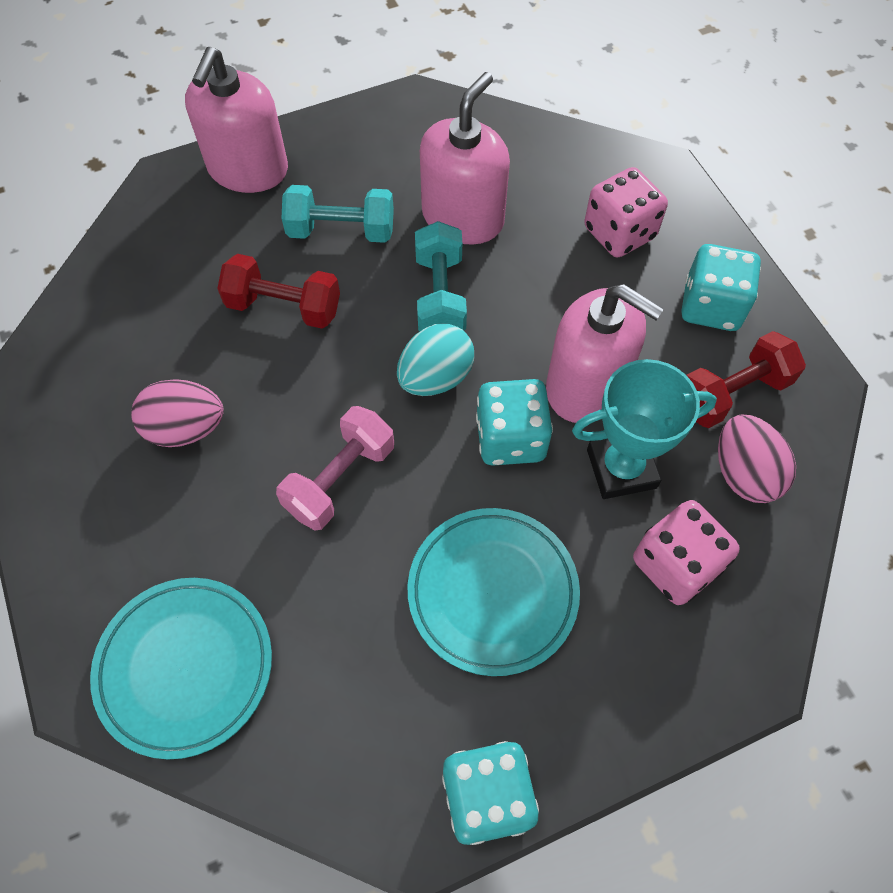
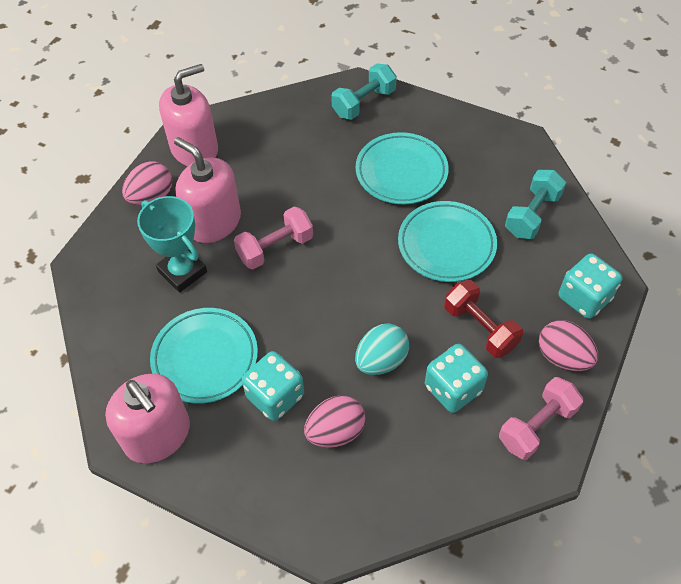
pink dice: [584,167,668,258] [633,500,740,605] = 2 -> none = 0
pink dumbbell: [276,406,394,531] = 1 -> [234,207,313,269] [499,377,583,460] = 2
pink egg: [131,379,224,447] [718,415,796,503] = 2 -> [122,162,172,205] [304,395,366,448] [539,320,598,371] = 3
red dumbbell: [217,254,340,329] [687,331,806,428] = 2 -> [444,280,523,358] = 1
turquoise plate: [90,578,272,760] [408,508,580,676] = 2 -> [150,308,258,404] [356,132,449,205] [398,201,497,282] = 3

